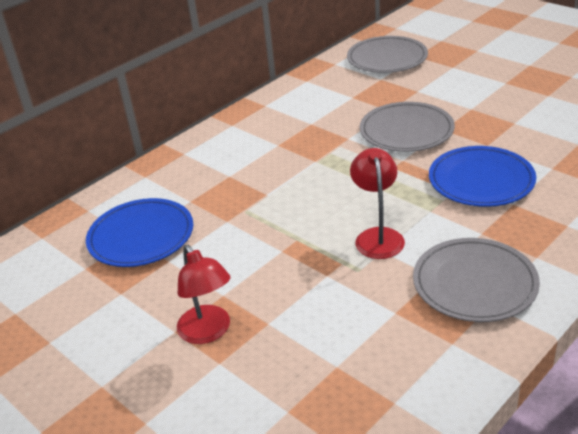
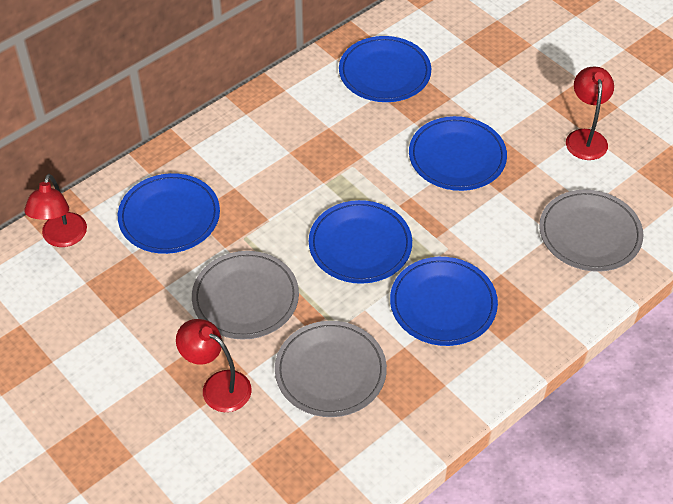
blue plate: [86,198,193,267] [429,146,536,207] = 2 -> [118,173,220,254] [309,200,412,284] [339,36,431,102] [390,257,498,346] [409,116,507,191] = 5
red lamp: [177,245,230,344] [350,148,405,259] = 2 -> [24,174,87,247] [176,319,252,412] [566,67,614,160] = 3

